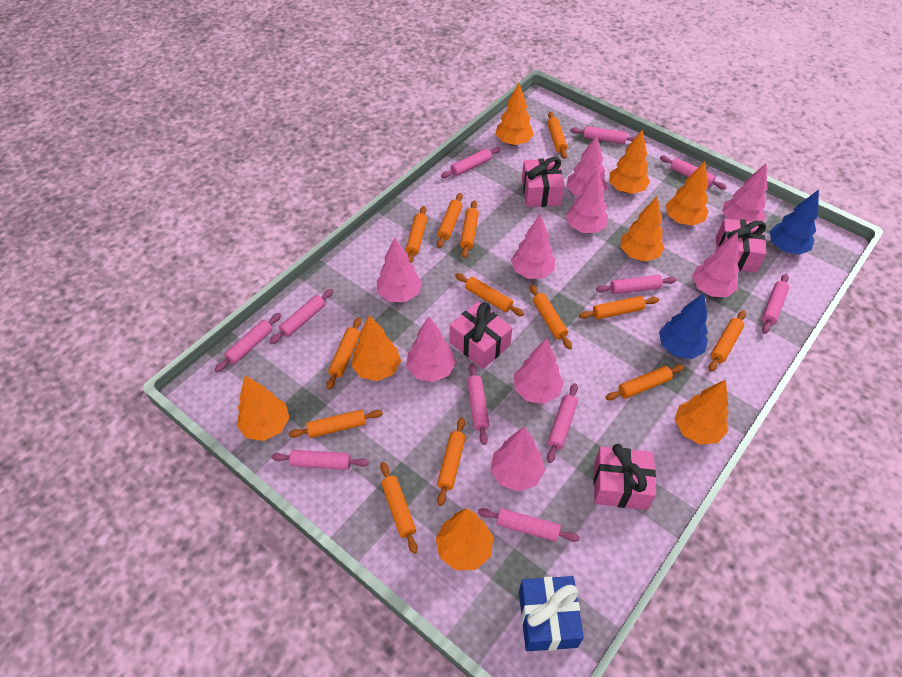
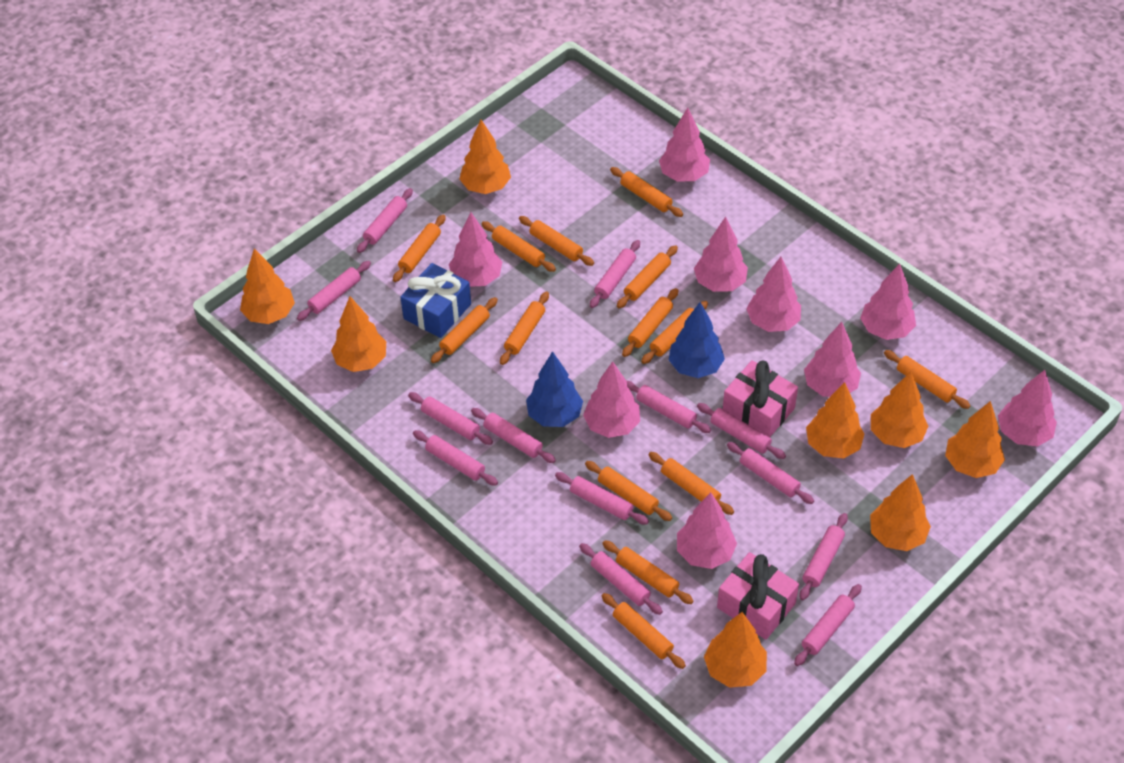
orange rolling pin: [289,410,383,438] [327,317,361,390] [380,462,418,554] [405,206,427,263] [437,193,463,248] [437,417,466,506] [455,273,524,316] [460,200,479,258] [530,285,572,349] [547,112,567,159] [579,296,659,319] [606,364,685,400] [708,310,746,372] = 13 -> [393,215,446,282] [431,297,498,363] [481,221,556,272] [500,291,549,365] [519,216,594,266] [585,461,672,521] [602,541,693,604] [602,593,686,669] [610,167,683,217] [617,245,678,308] [622,288,678,357] [641,301,708,364] [649,452,734,515] [884,350,971,409] = 14
pink gift: [450,302,512,369] [522,157,564,207] [594,444,656,510] [716,219,767,272] = 4 -> [717,552,799,640] [723,360,798,437] = 2
pink rolling pin: [215,313,281,372] [270,289,333,344] [271,450,369,470] [441,147,501,178] [467,363,490,445] [478,508,580,542] [547,383,578,463] [570,126,636,144] [596,275,677,294] [660,156,727,190] [762,274,789,334] = 11 -> [297,261,371,321] [357,188,413,253] [408,392,493,445] [413,430,498,486] [471,408,556,463] [555,472,649,524] [579,543,663,615] [590,240,640,308] [627,381,711,433] [697,403,786,459] [727,442,814,504] [794,584,862,666] [799,513,848,600] = 13

